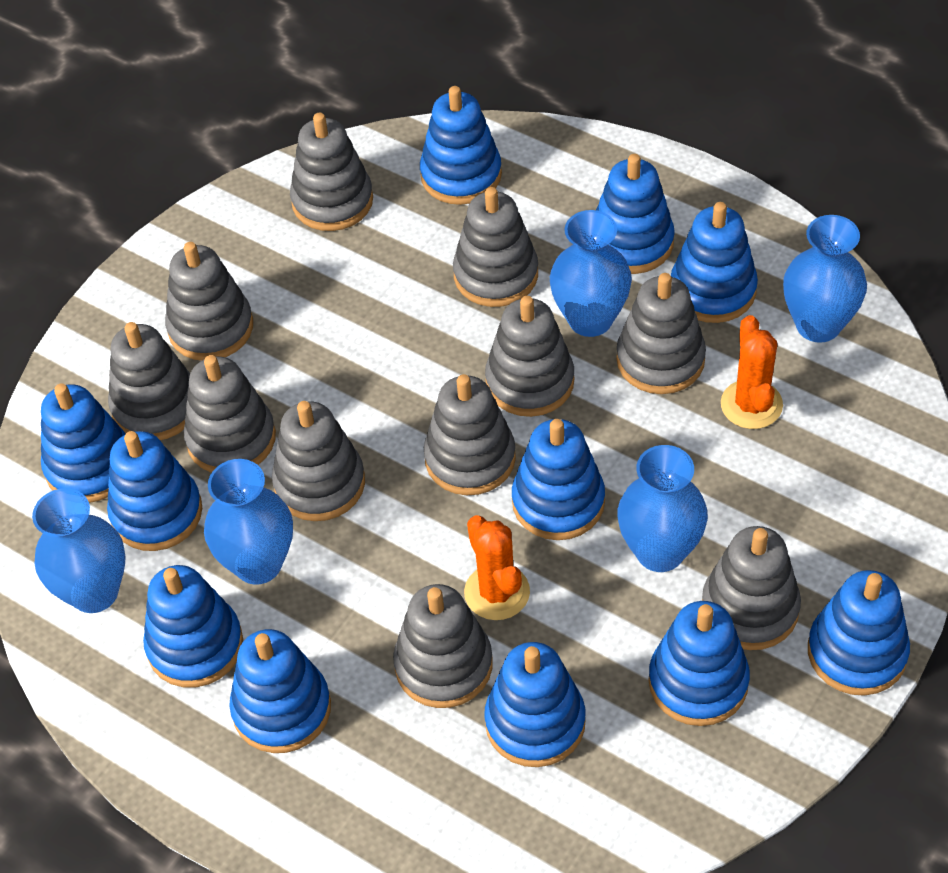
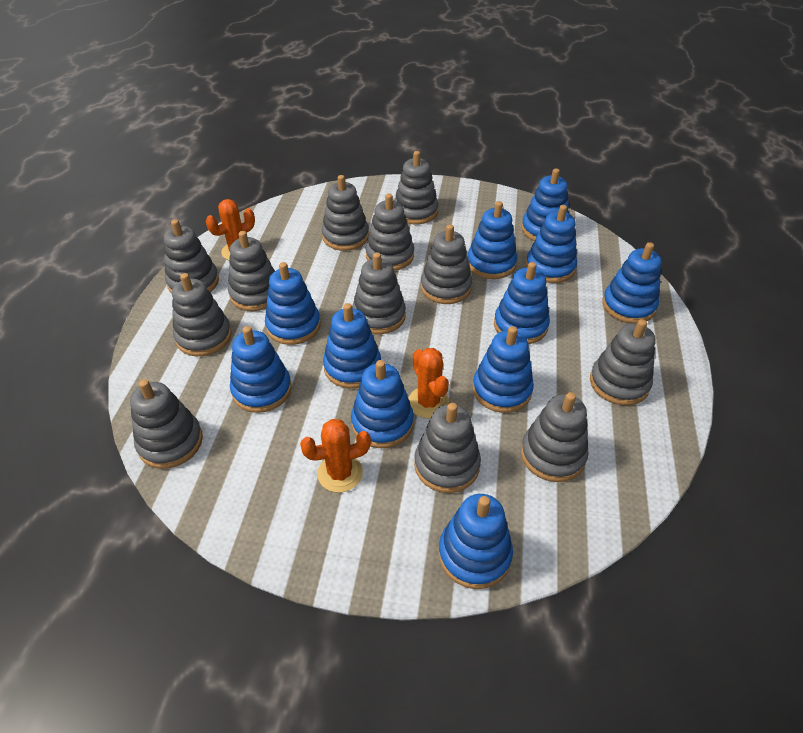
blue vase: [32,488,125,613] [204,459,293,585] [550,210,632,337] [618,445,708,572] [783,215,867,343] = 5 -> none = 0
grey stacking toy: [108,322,190,440] [165,242,253,361] [184,355,276,473] [272,401,365,521] [290,113,373,231] [393,584,493,708] [424,374,516,495] [453,187,538,307] [485,296,574,417] [616,273,706,394] [702,526,801,650] = 11 -> [130,379,203,469] [164,219,219,293] [172,273,232,356] [228,231,275,311] [322,175,369,251] [352,252,406,334] [366,194,414,271] [394,151,438,224] [414,403,481,493] [421,224,472,304] [521,392,589,482] [590,319,656,405] = 12
orange cactus: [464,515,530,620] [721,315,783,429] = 2 -> [206,199,255,260] [300,419,371,493] [408,348,449,418] = 3

